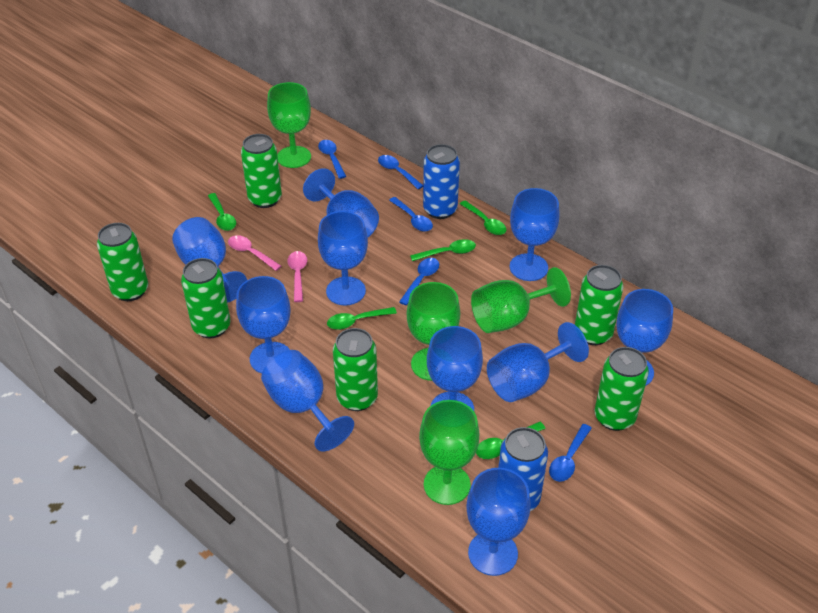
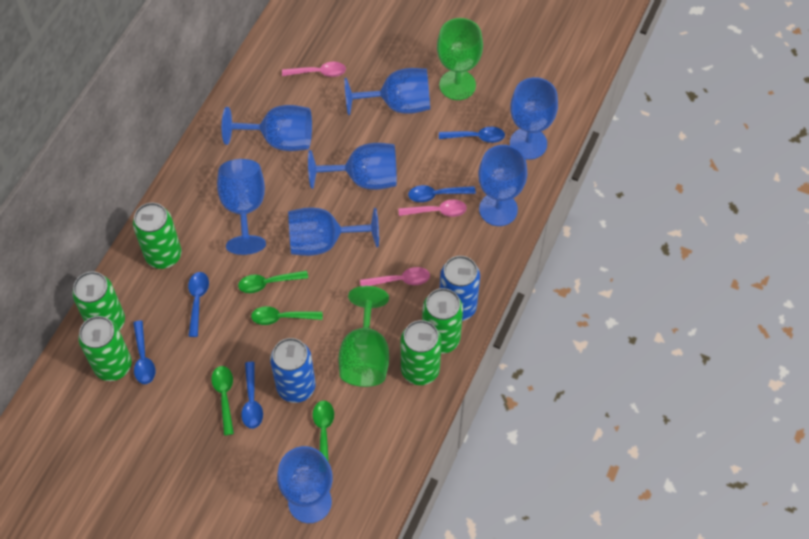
blue goblet: [172,217,247,303] [236,276,290,373] [261,350,354,451] [303,168,379,237] [318,211,368,306] [427,326,483,411] [466,468,531,576] [487,322,589,402] [510,188,560,281] [617,289,673,386] = 10 -> [217,159,266,255] [222,105,312,151] [277,446,333,523] [288,208,379,256] [308,143,397,190] [345,68,430,115] [478,145,527,226] [510,77,558,160] = 8
green can: [97,223,148,301] [181,258,230,338] [241,134,282,208] [333,328,378,411] [575,265,623,345] [595,347,649,431] = 6 -> [72,271,125,330] [78,316,132,381] [133,203,181,269] [401,320,442,385] [422,288,463,354] = 5
green goblet: [267,82,311,168] [407,282,460,381] [419,400,479,505] [471,267,571,333] = 4 -> [339,286,389,387] [437,18,483,100] = 2
green spoon: [208,193,236,231] [327,307,397,330] [410,239,476,261] [460,200,506,235] [476,422,546,459] = 5 -> [212,366,234,436] [238,270,308,293] [251,306,323,325] [313,400,334,462] = 4
pink spoon: [228,235,281,271] [287,251,307,302] = 2 -> [282,62,346,77] [360,267,430,286] [399,200,467,217] = 3

